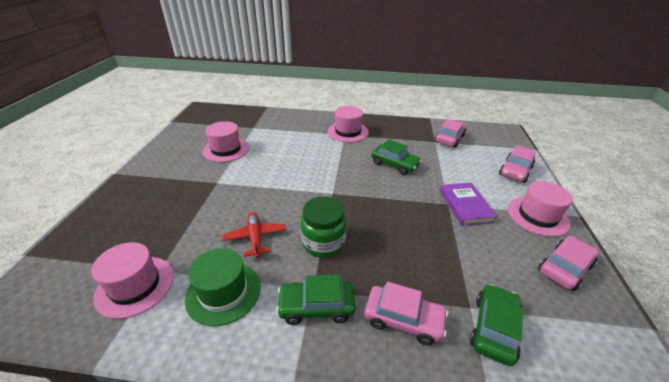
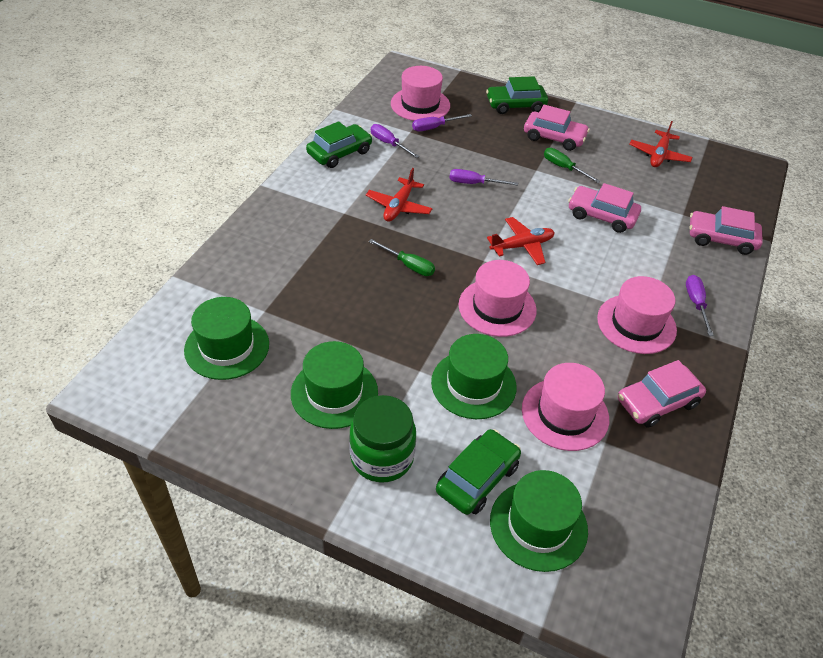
green hat: [185,248,261,326] = 1 -> [184,297,269,380] [291,341,378,429] [431,334,516,419] [490,470,588,572] = 4
green screwdriver: none = 0 -> [369,239,435,276] [544,148,600,183] = 2
purple book: [440,183,497,226] = 1 -> none = 0
purple screwdriver: none = 0 -> [371,124,420,158] [412,114,472,131] [449,169,518,186] [686,275,714,336] = 4
red plane: [223,212,286,258] = 1 -> [366,168,432,222] [487,217,555,265] [629,121,693,167] = 3

